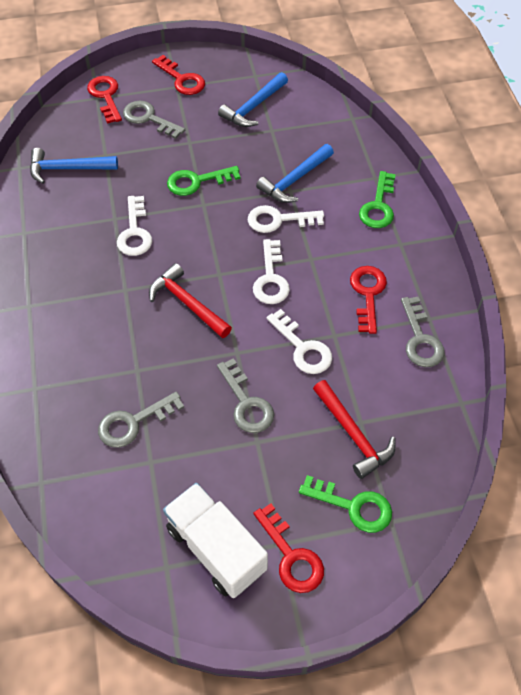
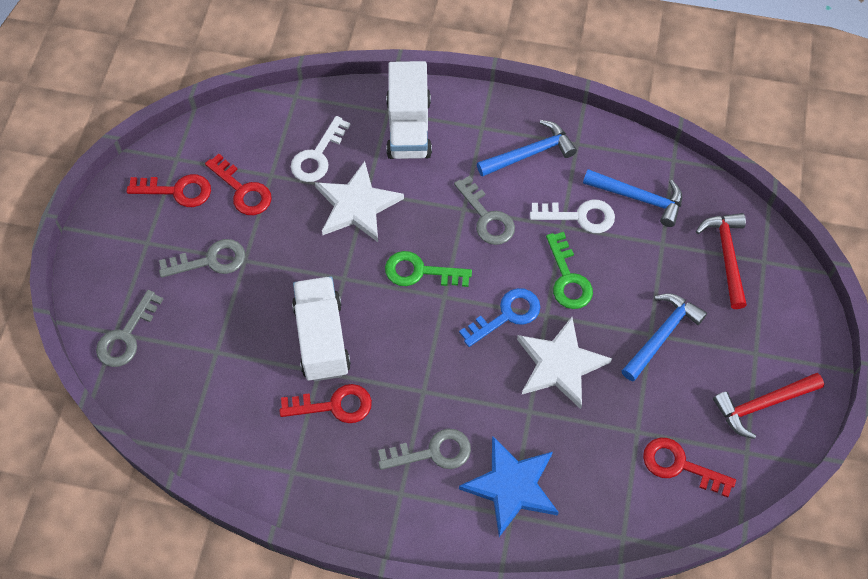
blue key: none = 0 -> [459,288,540,347] = 1
blue star: none = 0 -> [459,436,559,537] = 1
green key: [167,166,240,196] [299,475,392,533] [359,171,396,228] = 3 -> [385,251,472,287] [546,232,593,309] = 2
white key: [117,196,152,256] [248,205,324,233] [253,239,290,304] [266,309,332,374] = 4 -> [291,116,350,182] [530,200,615,233] = 2
white star: none = 0 -> [315,161,404,242] [517,317,612,409] = 2
white truck: [163,483,268,598] = 1 -> [292,276,351,381] [386,61,432,159] = 2

